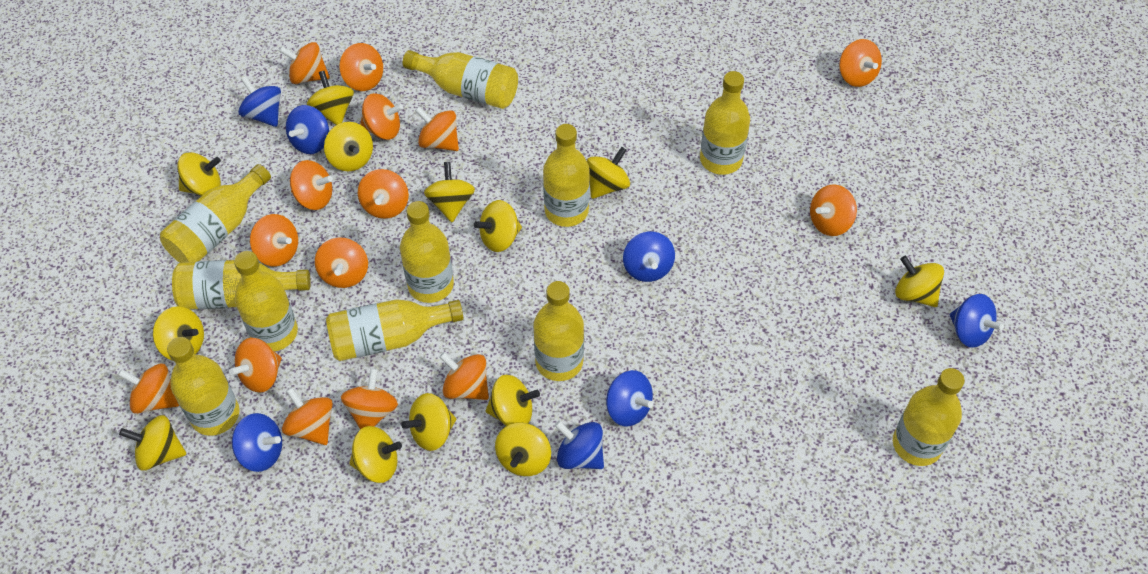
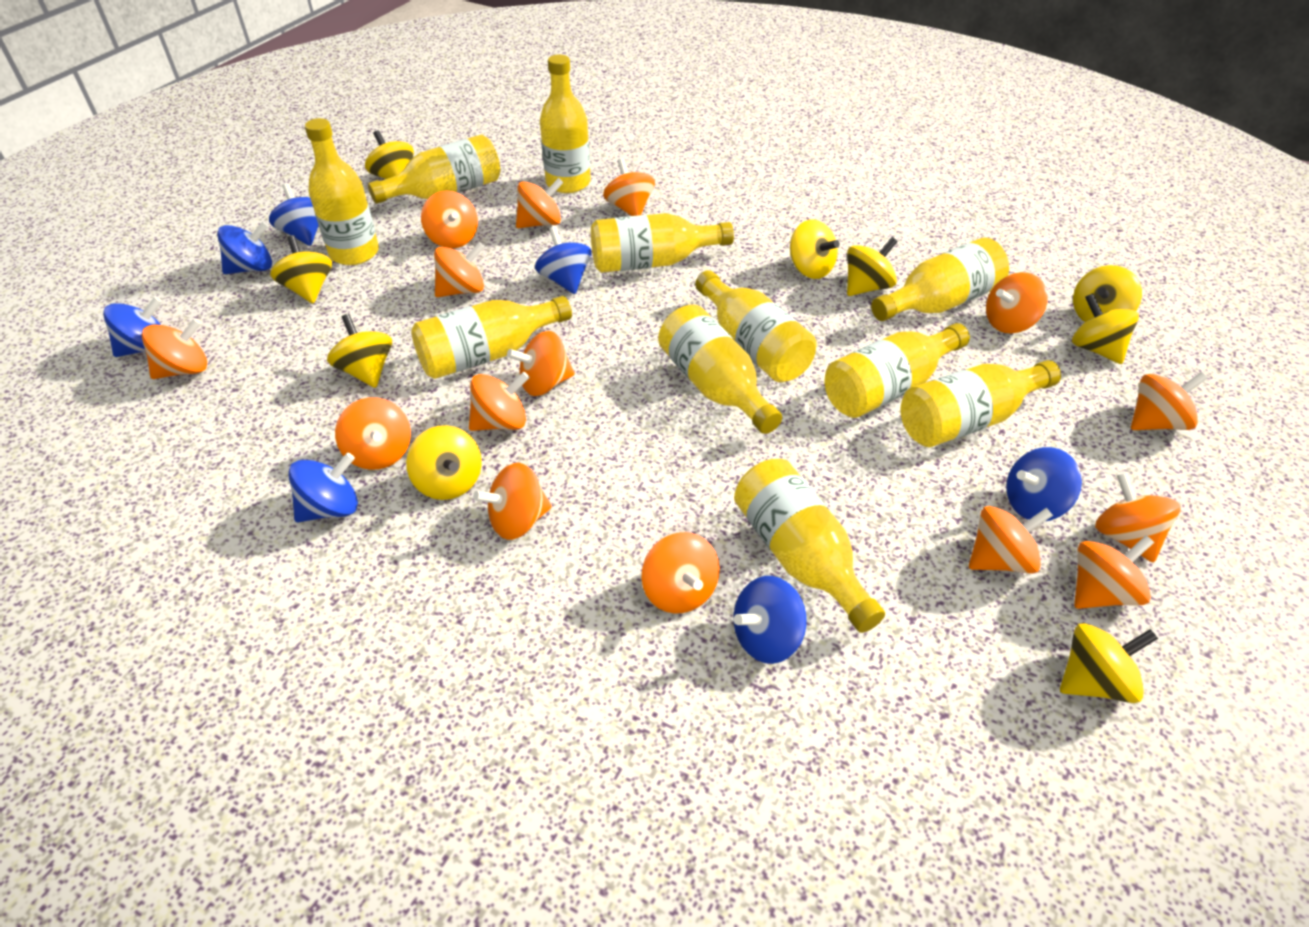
yellow spinning top: [119,415,186,470] [153,306,204,361] [177,152,221,196] [307,71,354,125] [324,122,373,171] [349,426,402,483] [401,393,456,451] [424,162,475,222] [474,200,522,252] [486,375,540,426] [495,423,551,476] [587,147,630,199] [895,256,944,307] = 13 -> [270,235,332,304] [327,314,392,388] [365,130,414,179] [406,425,482,500] [790,220,840,279] [847,237,898,296] [1060,623,1158,703] [1072,293,1139,364] [1073,265,1142,322] = 9

